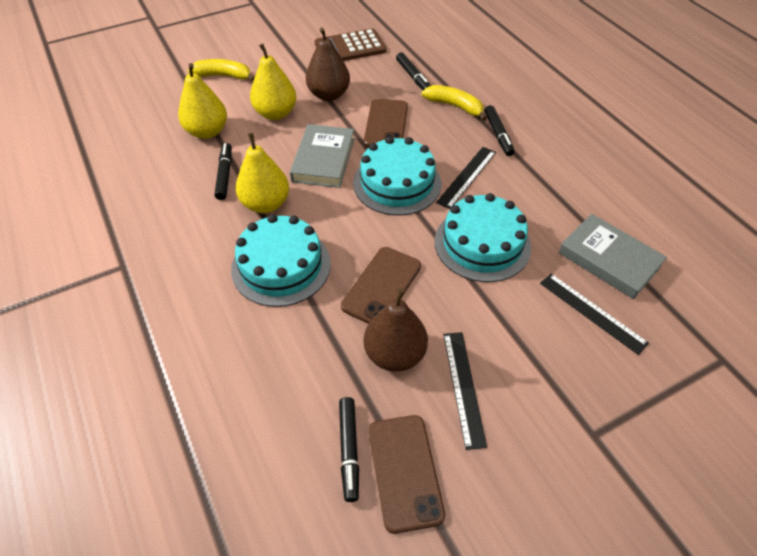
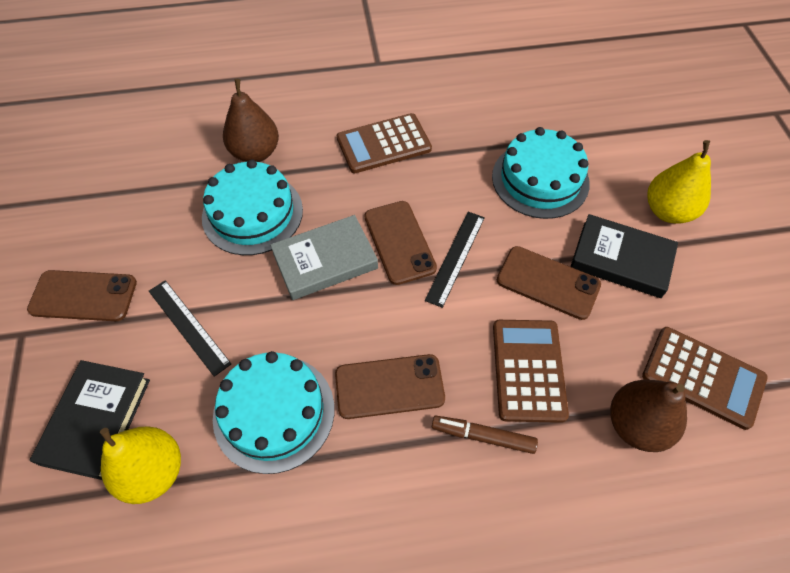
black book: none = 0 -> [30,360,150,480] [570,214,678,298] = 2
black marker: [215,143,232,200] [339,397,359,502] [396,52,431,90] [484,105,515,156] = 4 -> none = 0
black ruler: [436,147,496,209] [443,332,487,450] [540,274,649,355] = 3 -> [149,280,231,377] [425,212,485,308] = 2
brown calculator: [315,28,386,61] = 1 -> [337,113,432,173] [493,320,569,423] [642,327,768,430] = 3
brown marker: none = 0 -> [432,416,538,454] = 1
brown phone: [341,247,421,324] [364,99,408,147] [369,415,445,534] = 3 -> [27,270,137,321] [335,354,445,419] [365,201,437,285] [497,246,601,320] = 4
grey book: [290,124,354,188] [559,214,667,299] = 2 -> [270,215,378,300] = 1
yellow banana: [187,59,255,81] [421,85,487,121] = 2 -> none = 0
yellow pear: [178,63,227,139] [236,133,289,213] [250,43,296,120] = 3 -> [100,427,181,504] [647,140,711,224] = 2

